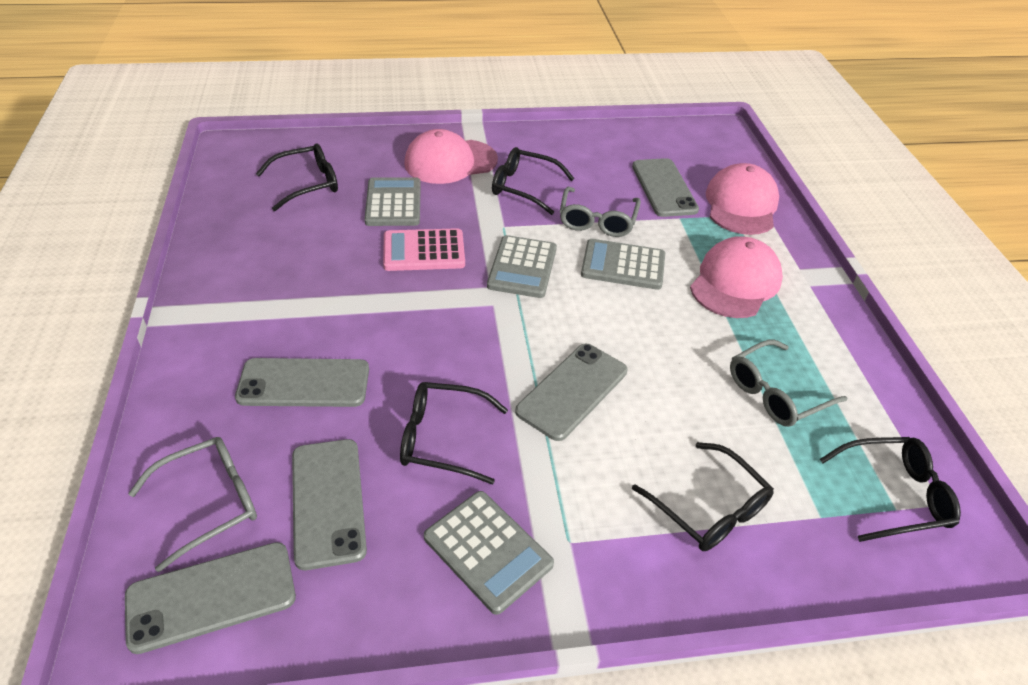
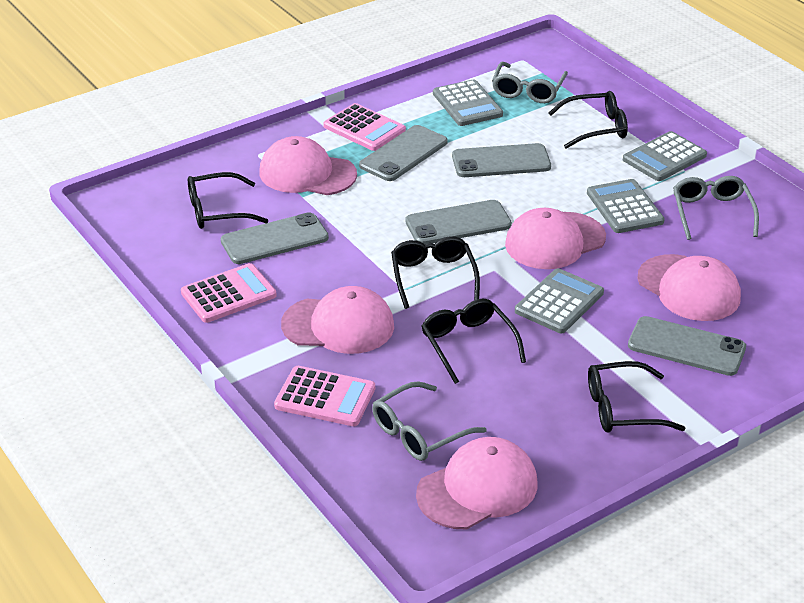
pink calculator: [383,228,465,271] = 1 -> [181,263,277,323] [274,366,375,426] [323,103,406,151] = 3
pink cap: [404,129,498,184] [690,236,783,318] [706,163,779,235] = 3 -> [259,136,357,195] [281,286,394,354] [416,437,537,529] [505,208,606,269] [637,254,741,321] = 5

